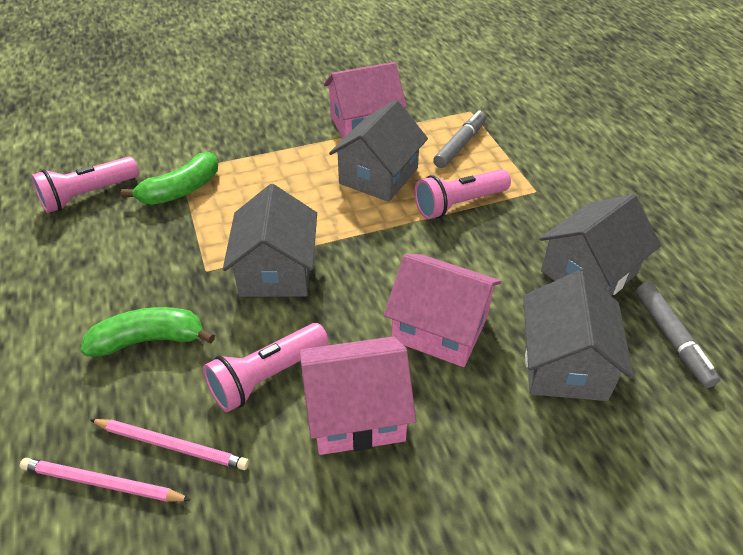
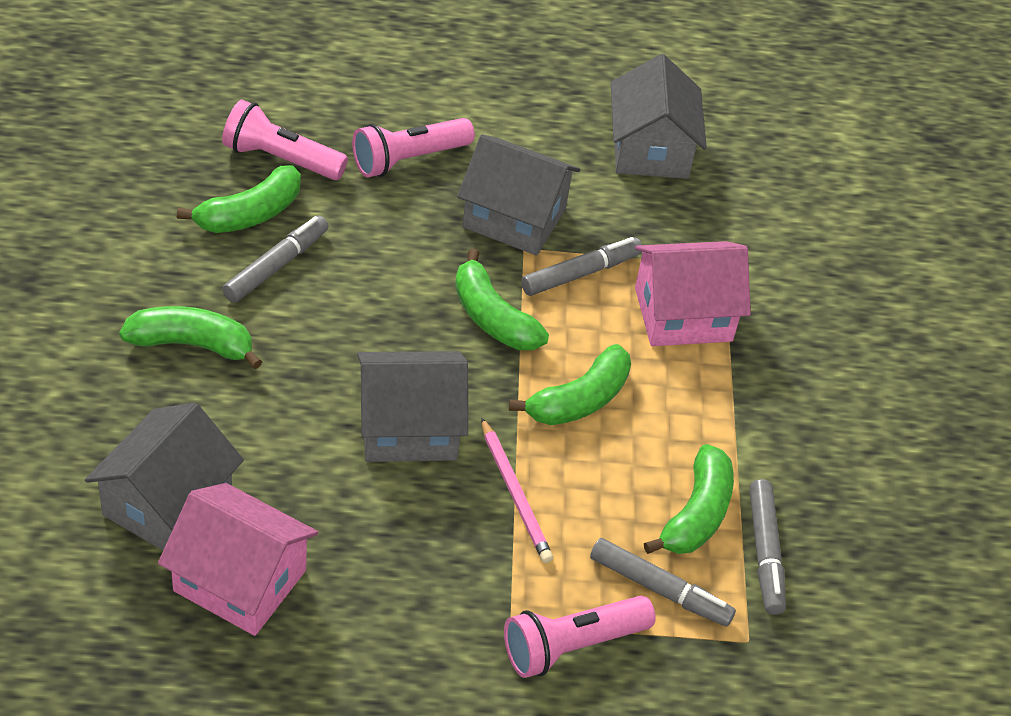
green banana: [80,307,215,356] [121,152,218,205] = 2 -> [119,306,262,369] [177,165,301,233] [455,249,549,350] [509,344,631,425] [644,444,734,554] = 5
grey marker: [433,110,486,168] [636,282,720,388] = 2 -> [222,216,329,303] [521,237,642,296] [590,538,736,627] [749,479,786,615] = 4
pink house: [300,336,416,455] [324,62,407,139] [384,254,502,367] = 3 -> [158,483,318,636] [635,241,751,346] = 2
pink pencil: [20,458,191,502] [90,419,249,470] = 2 -> [481,417,553,563] = 1

